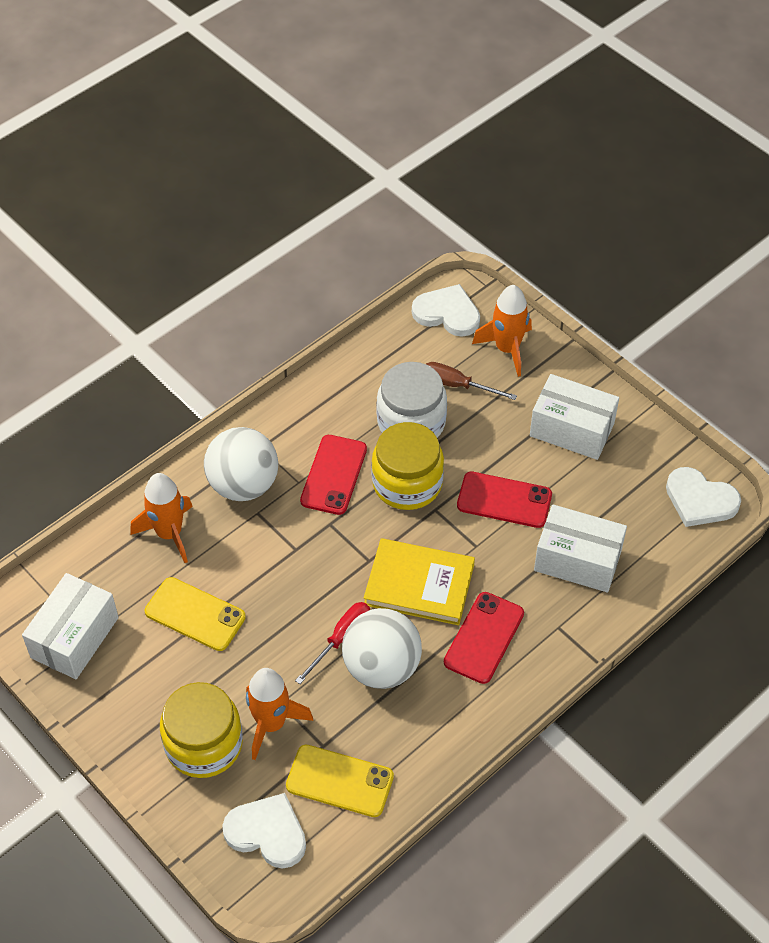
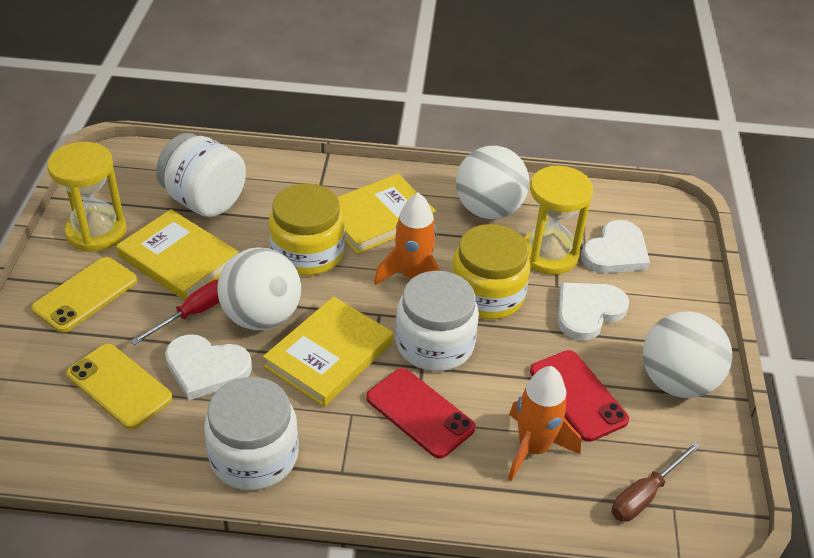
orange rocket: [131,473,193,563] [246,668,313,760] [472,285,532,377] = 3 -> [374,193,440,285] [508,366,581,481] = 2
red phone: [300,435,367,515] [444,592,524,684] [457,472,552,528] = 3 -> [366,368,476,459] [530,350,629,442] = 2
white ball: [204,427,278,501] [342,608,422,689] = 2 -> [217,247,301,330] [456,146,529,219] [643,311,732,398] = 3
white box: [22,573,119,679] [530,374,619,460] [534,504,627,593] = 3 -> none = 0
white jar: [376,362,447,438] = 1 -> [156,133,246,217] [204,377,299,490] [395,271,479,371] = 3
yellow book: [364,538,475,625] = 1 -> [116,209,239,301] [263,296,393,407] [337,174,436,254] = 3
yellow hourglass: none = 0 -> [47,142,127,252] [524,166,593,275] = 2

